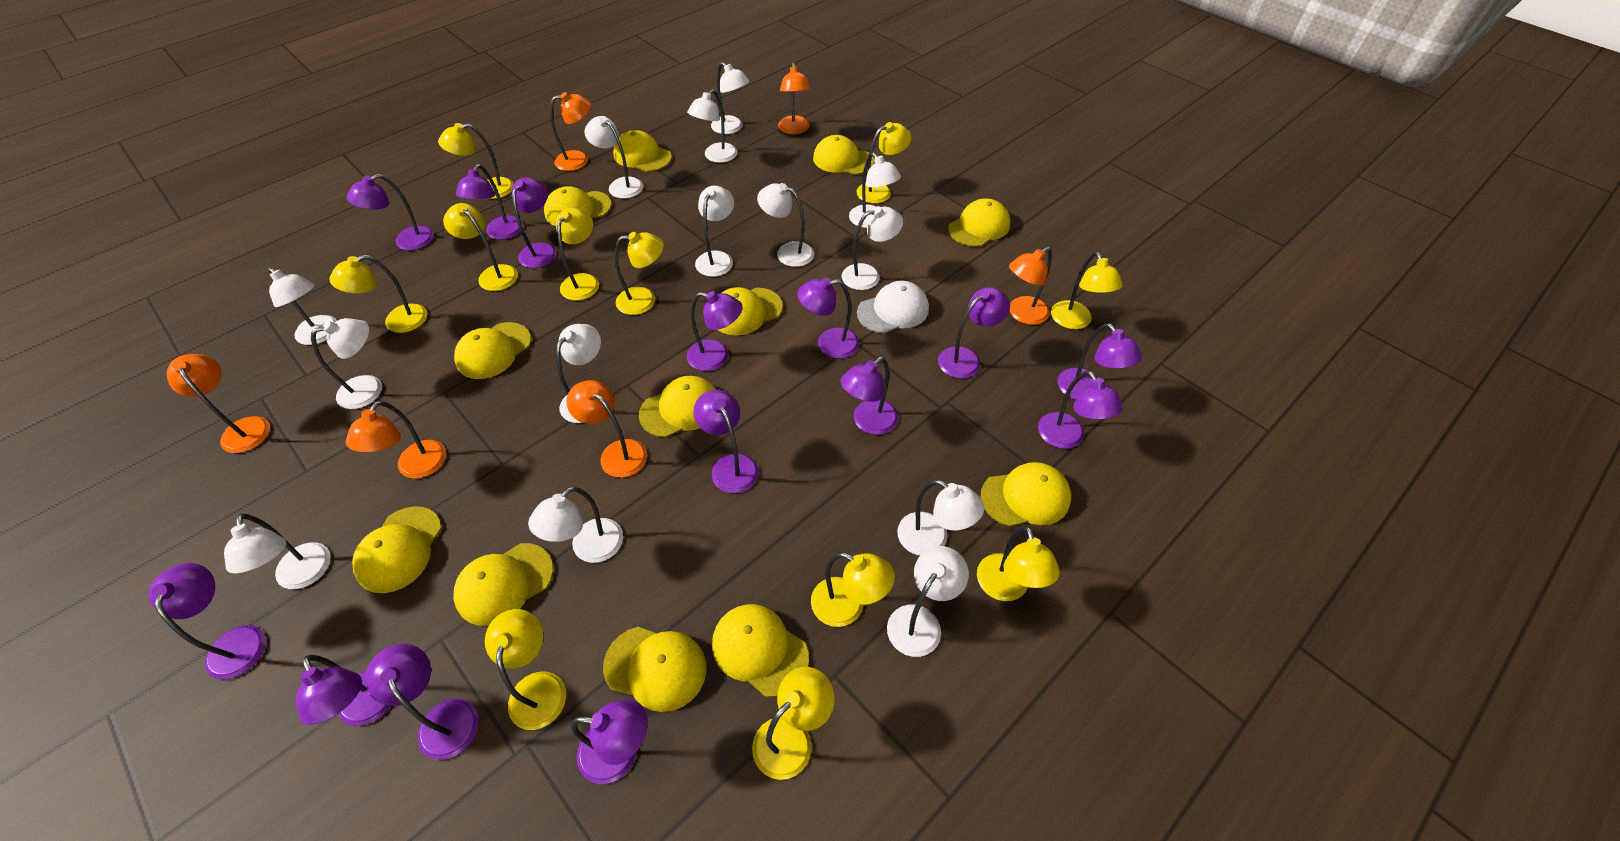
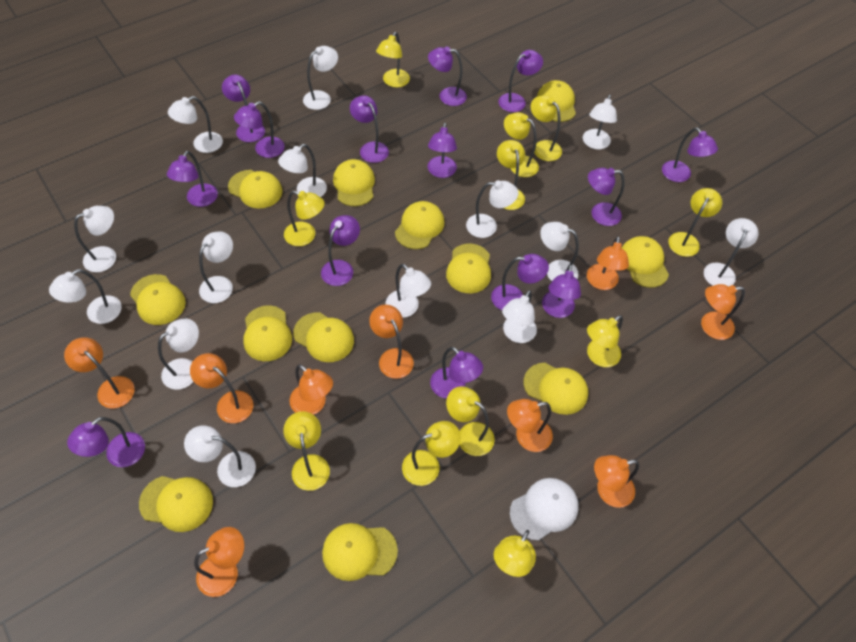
orange lamp: [167,354,270,453] [346,401,446,479] [550,92,591,171] [566,380,647,478] [778,63,811,134] [1009,247,1052,325] = 6 -> [64,337,135,408] [190,353,253,423] [194,527,244,597] [289,364,333,415] [369,305,414,379] [507,399,553,452] [587,236,629,290] [594,455,639,508] [701,284,745,340] = 9

